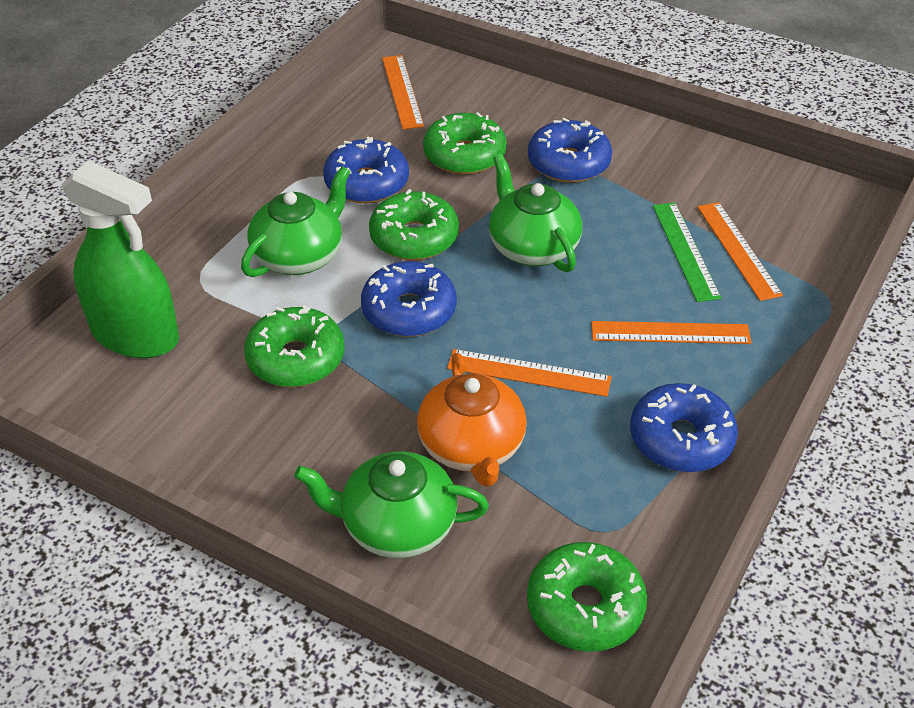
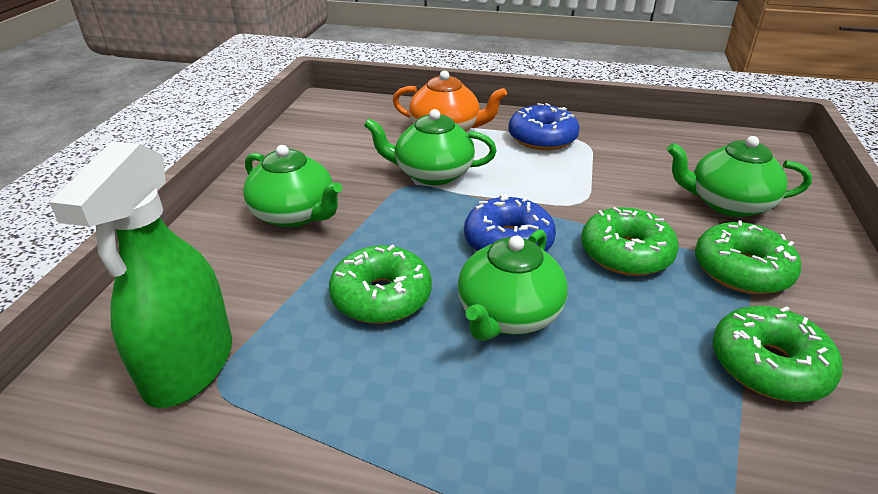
blue donut: [323,136,409,203] [361,261,457,337] [528,118,612,183] [630,383,738,472] = 4 -> [464,194,556,252] [508,103,580,150] = 2
green ruler: [653,202,721,302] = 1 -> none = 0
green teapot: [241,166,351,277] [294,451,489,558] [489,154,582,272] = 3 -> [243,145,342,228] [364,109,497,185] [458,229,568,341] [667,136,812,217] = 4
orange ruler: [382,55,424,129] [447,349,612,397] [591,321,751,344] [697,202,783,301] = 4 -> none = 0

